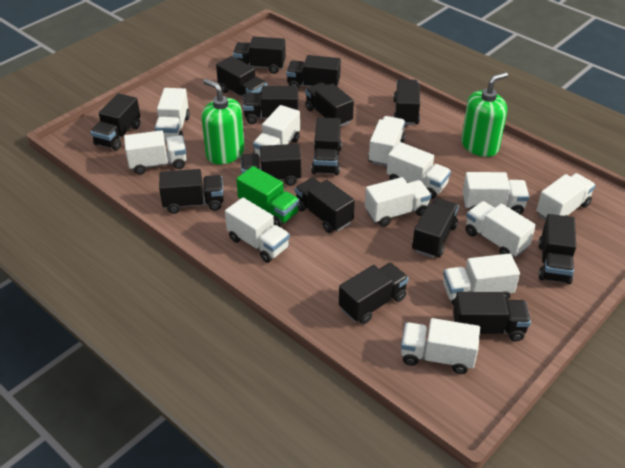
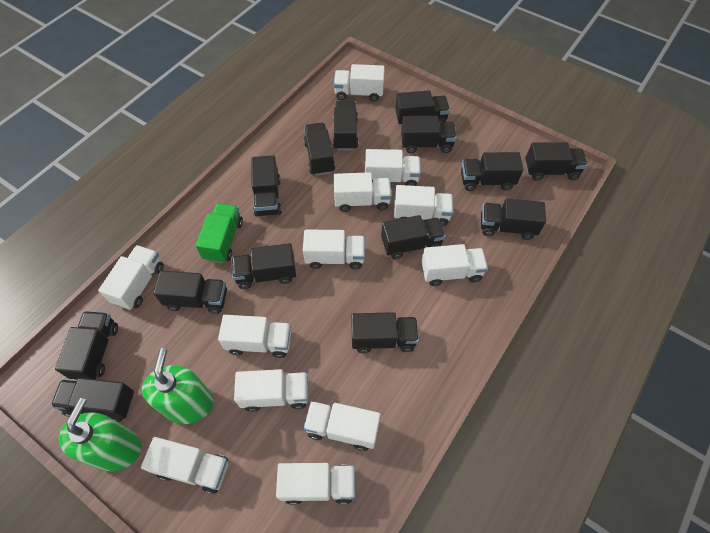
black truck: [90,93,141,150] [159,169,223,214] [216,56,268,101] [233,36,286,74] [241,144,301,186] [243,86,298,124] [286,55,341,88] [295,178,355,233] [305,83,354,127] [311,117,342,175] [339,263,409,324] [393,79,420,125] [412,198,459,258] [453,292,531,341] [538,214,576,284] = 15 -> [51,378,134,422] [55,311,118,380] [153,271,227,314] [231,243,296,289] [251,155,282,217] [303,123,335,176] [333,101,358,151] [351,312,419,353] [381,215,445,259] [395,90,450,125] [401,116,457,153] [461,152,523,191] [481,199,546,240] [525,142,587,181] = 14

